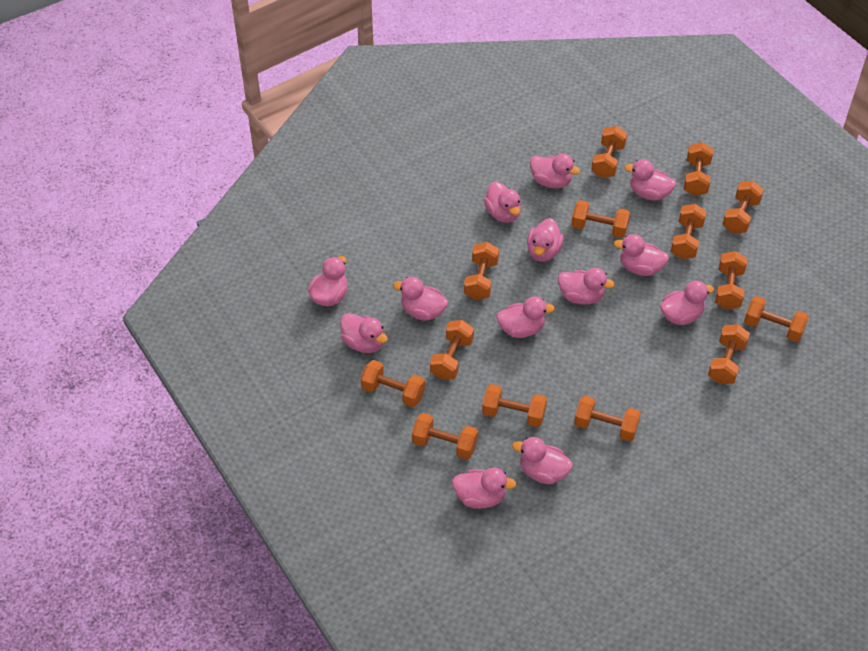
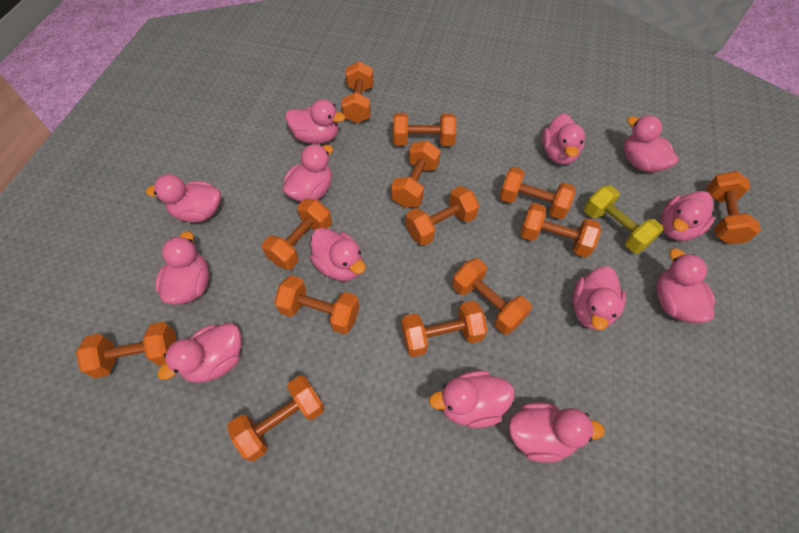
orange dumbbell: [361,360,425,407] [412,413,478,459] [430,320,474,380] [464,242,499,300] [482,384,547,427] [571,200,630,238] [574,396,641,441] [591,126,627,178] [671,204,707,259] [684,142,713,196] [708,324,750,384] [715,251,747,310] [723,181,764,233] [744,296,809,342] = 14 -> [76,322,176,378] [227,375,325,461] [262,199,332,270] [274,275,360,335] [341,62,373,123] [391,141,440,208] [393,113,456,146] [401,300,488,357] [406,186,479,246] [452,258,532,334] [499,167,575,219] [520,203,601,258] [707,171,761,244] = 13
yellow dumbbell: none = 0 -> [584,185,663,253] = 1

